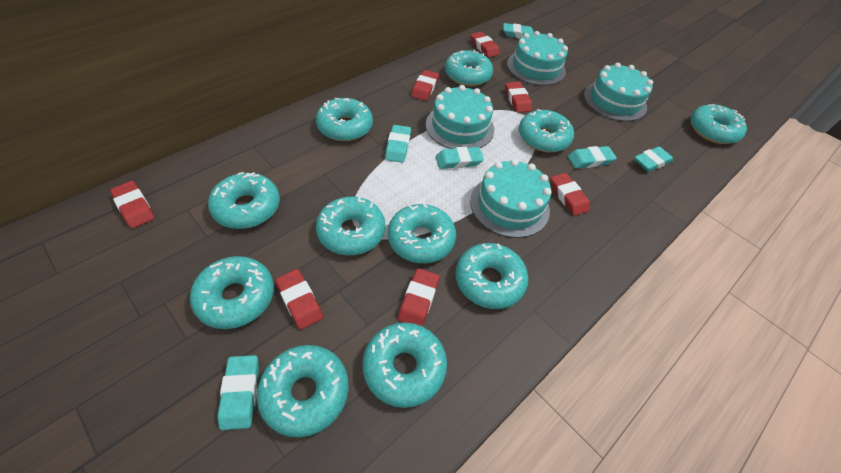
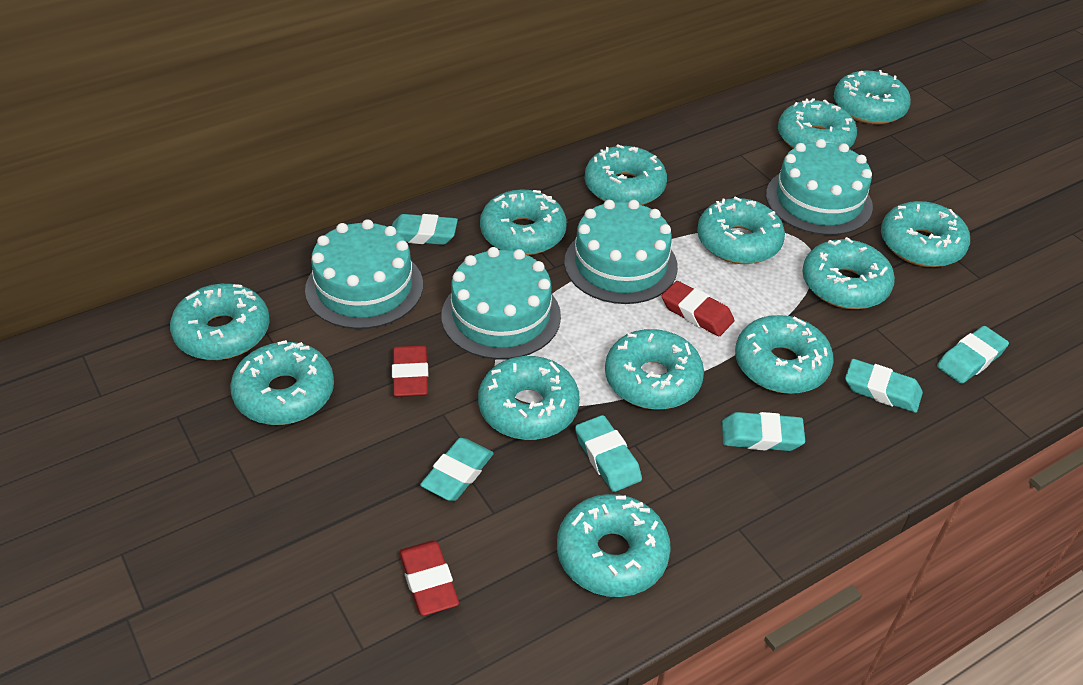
red eraser: [110,181,155,228] [275,269,323,330] [398,268,439,326] [411,70,439,101] [470,32,500,58] [505,82,532,113] [550,173,590,216] = 7 -> [392,345,428,397] [399,540,459,616] [662,281,734,337] = 3
turquoise donut: [190,256,274,329] [208,172,280,229] [257,345,349,438] [316,98,373,141] [316,196,385,255] [362,323,447,408] [388,203,456,264] [445,50,493,86] [455,243,528,309] [519,109,574,152] [690,104,747,144] = 11 -> [170,284,270,360] [230,340,334,425] [478,356,580,440] [480,189,567,255] [557,494,671,597] [585,144,667,205] [605,329,704,410] [697,197,785,264] [735,315,834,394] [778,98,857,148] [802,237,895,309] [834,70,911,124] [881,201,970,267] = 13

